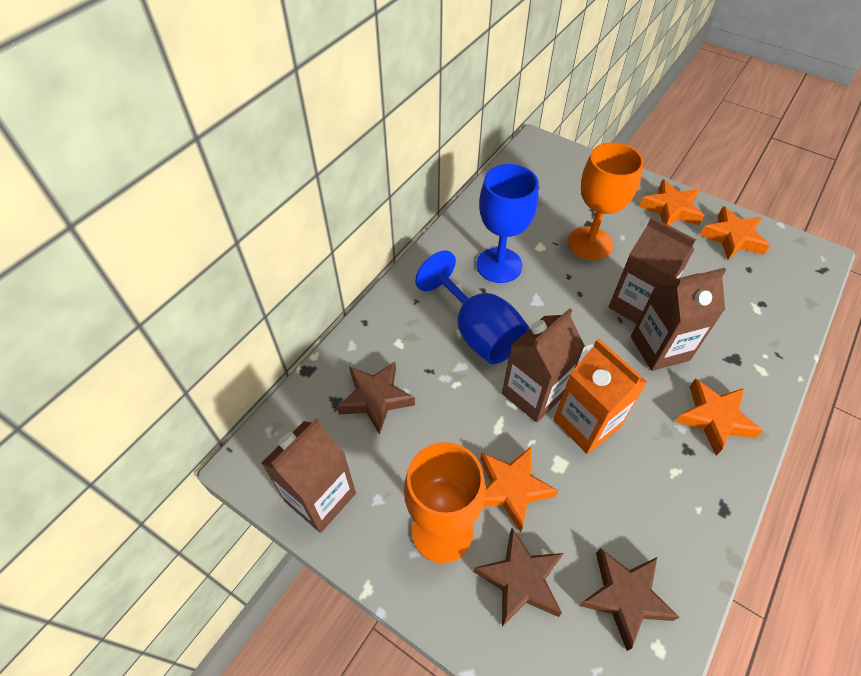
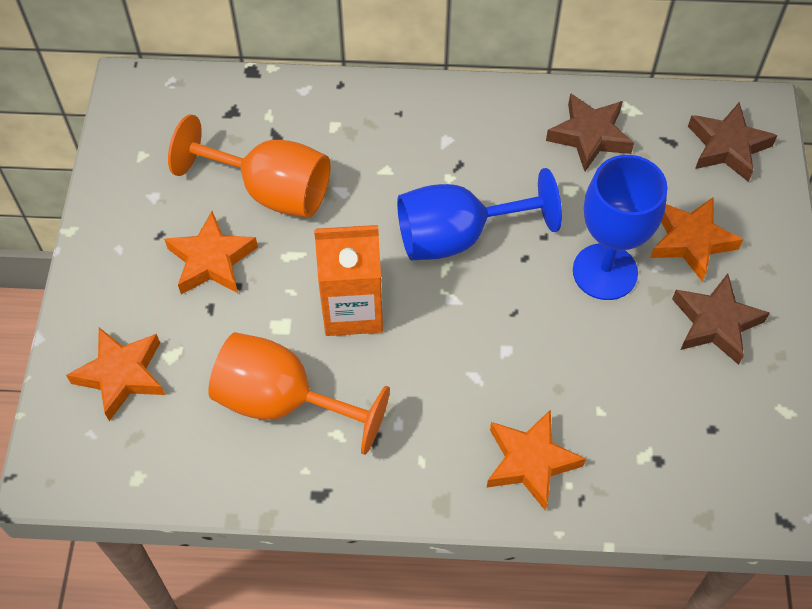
brown carton: [261,418,356,533] [502,308,585,423] [609,217,696,324] [631,268,726,371] = 4 -> none = 0

